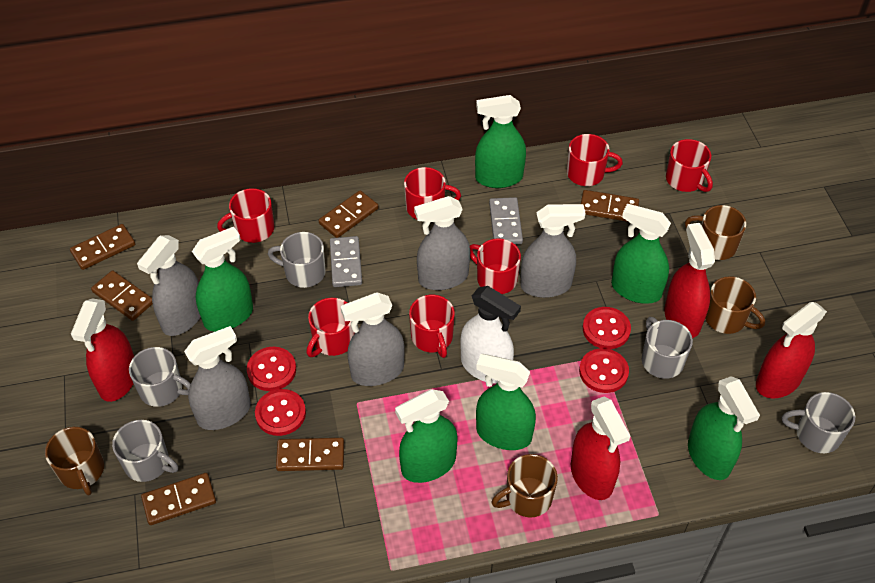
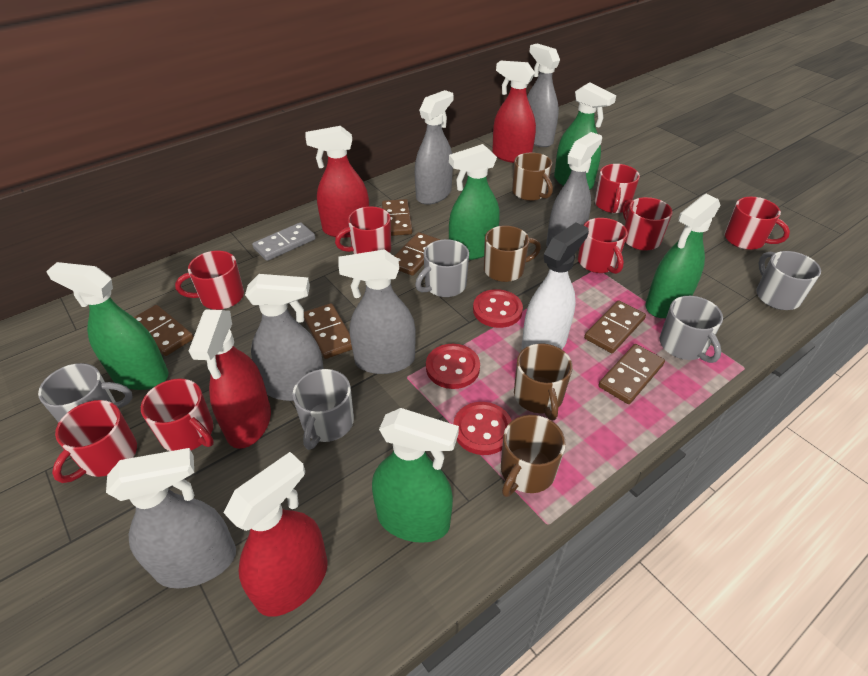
green spray bottle: [192,227,253,332] [395,389,457,483] [475,95,526,188] [476,354,536,450] [611,204,671,304] [688,376,760,480] = 6 -> [46,262,169,390] [372,408,459,543] [449,144,500,260] [554,82,616,190] [646,194,720,318] = 5
grey domino: [330,236,362,287] [489,197,523,244] = 2 -> [252,222,316,261] = 1
grey spray bottle: [137,235,201,336] [184,326,251,430] [340,292,405,386] [414,196,470,290] [520,204,586,298] = 5 -> [106,448,236,588] [245,274,324,401] [338,249,416,374] [415,90,454,205] [527,43,560,147] [546,132,602,247] = 6
red button: [247,347,296,391] [255,389,306,436] [579,348,629,393] [583,307,631,349] = 4 -> [426,344,480,389] [453,402,512,455] [473,289,523,328] = 3
red mug: [217,188,274,243] [306,298,355,357] [404,167,461,219] [409,295,455,358] [470,238,521,294] [567,134,623,186] [666,139,713,192] = 7 -> [52,400,137,483] [141,379,214,451] [175,251,244,310] [335,206,391,254] [578,218,627,274] [595,164,640,213] [623,197,673,251] [725,197,790,250] = 8

